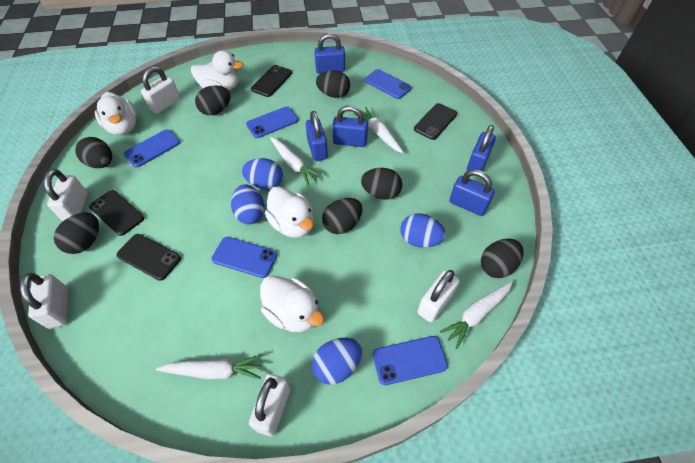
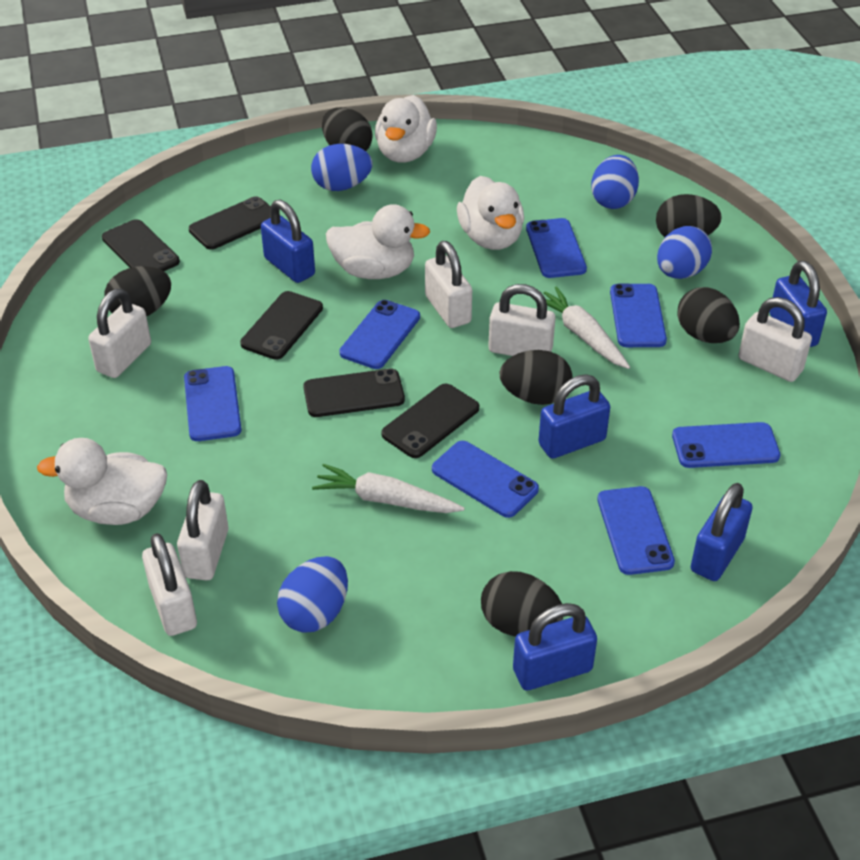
black egg: [54,212,99,254] [75,137,112,168] [195,85,231,115] [316,70,350,98] [322,198,362,234] [361,168,402,200] [481,239,524,278] = 7 -> [104,266,171,317] [322,107,373,151] [481,571,563,637] [499,350,572,405] [656,194,722,237] [677,287,740,343] = 6
black phone: [89,190,144,236] [117,234,181,281] [251,65,292,97] [414,103,457,140] = 4 -> [102,219,180,271] [189,196,271,250] [240,291,323,360] [303,369,405,417] [381,383,479,458] = 5
blue phone: [124,129,180,168] [211,237,277,278] [246,106,298,138] [365,69,411,99] [373,336,448,385] = 5 -> [184,366,242,441] [339,300,420,369] [432,441,539,518] [526,218,587,278] [597,486,675,575] [610,284,667,347] [672,422,780,468] = 7
white carrot: [156,355,263,379] [270,137,323,186] [353,107,404,153] [440,281,513,349] = 4 -> [312,464,464,513] [532,286,630,369] = 2
white padlock: [20,273,69,329] [44,169,88,221] [141,66,180,114] [249,374,290,436] [417,270,460,322] = 5 -> [88,289,151,378] [142,533,197,636] [177,480,228,580] [425,241,472,328] [488,284,555,356] [738,297,812,382] = 6

